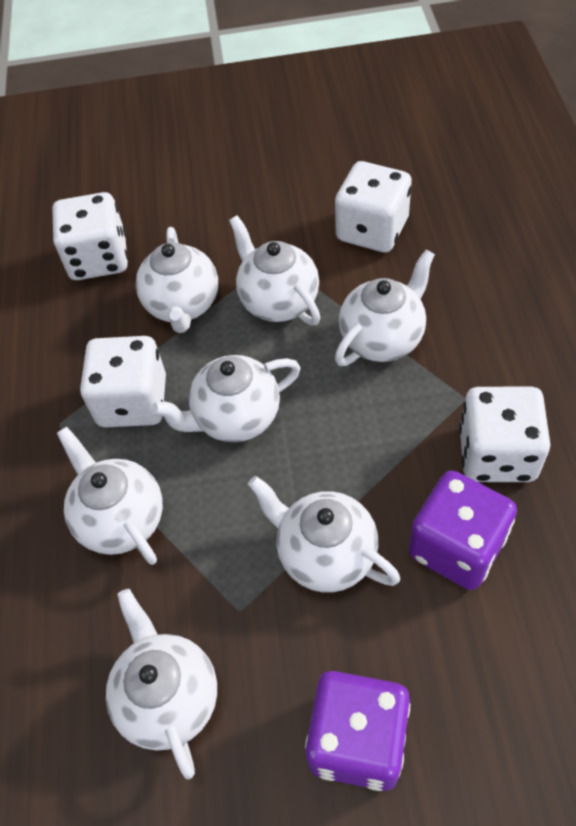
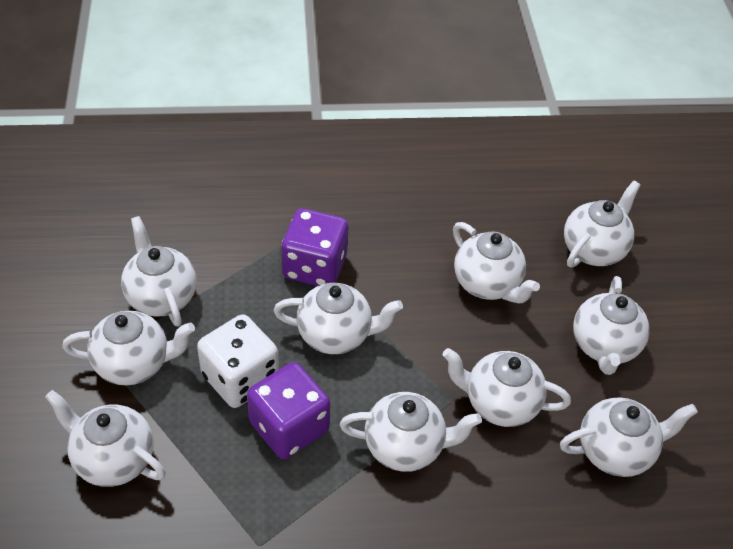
white dice: [52,192,128,280] [80,336,166,428] [335,161,412,253] [459,387,550,482] = 4 -> [197,314,279,408] = 1
white teapot: [57,427,163,565] [106,589,217,780] [136,227,218,333] [152,355,301,442] [229,215,321,325] [248,476,400,592] [335,249,435,366] = 7 -> [45,390,166,487] [62,311,195,385] [121,216,197,327] [273,283,403,354] [340,392,482,472] [442,348,571,427] [453,222,540,303] [560,397,698,477] [564,181,641,268] [573,276,650,375] = 10

